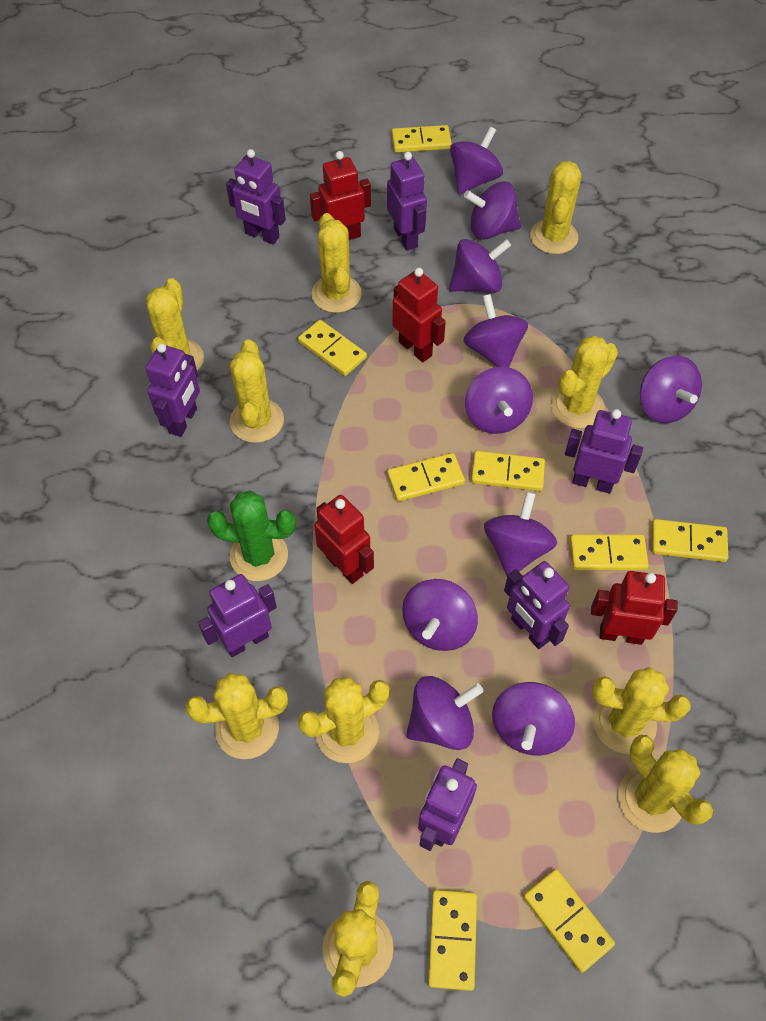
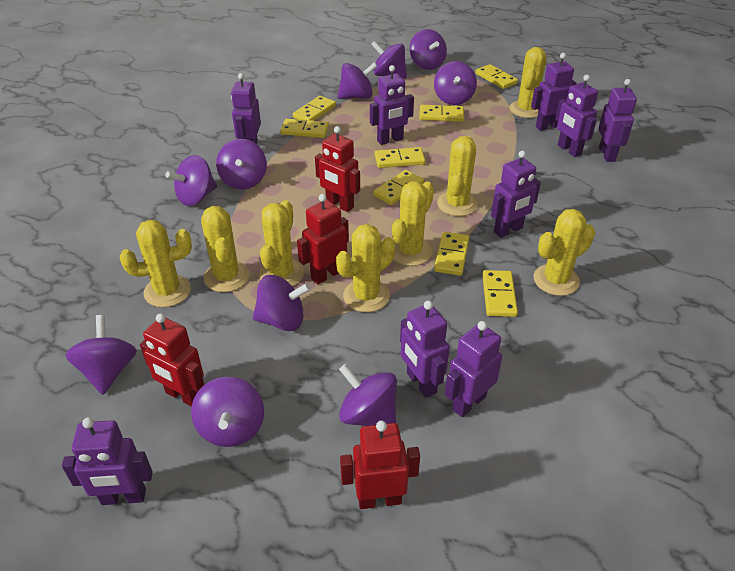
green cactus: [207,491,296,581] = 1 -> none = 0
purple robot: [146,343,200,437] [198,574,277,657] [226,149,286,245] [387,152,427,250] [418,758,477,851] [504,561,570,649] [565,409,643,493] = 7 -> [62,417,153,505] [231,73,261,144] [370,65,414,145] [400,301,450,398] [445,321,502,417] [491,151,541,238] [531,53,577,131] [555,75,598,157] [598,79,637,162] = 9
yellow cactus: [146,278,204,371] [185,673,288,759] [230,339,284,443] [298,677,389,763] [312,213,362,313] [322,881,394,997] [530,161,581,254] [551,336,618,429] [592,667,691,754] [618,735,713,833] = 10 -> [120,220,192,307] [201,206,249,292] [259,200,304,286] [336,224,395,312] [392,181,434,266] [437,136,478,216] [509,47,546,118] [534,209,595,296] = 8

